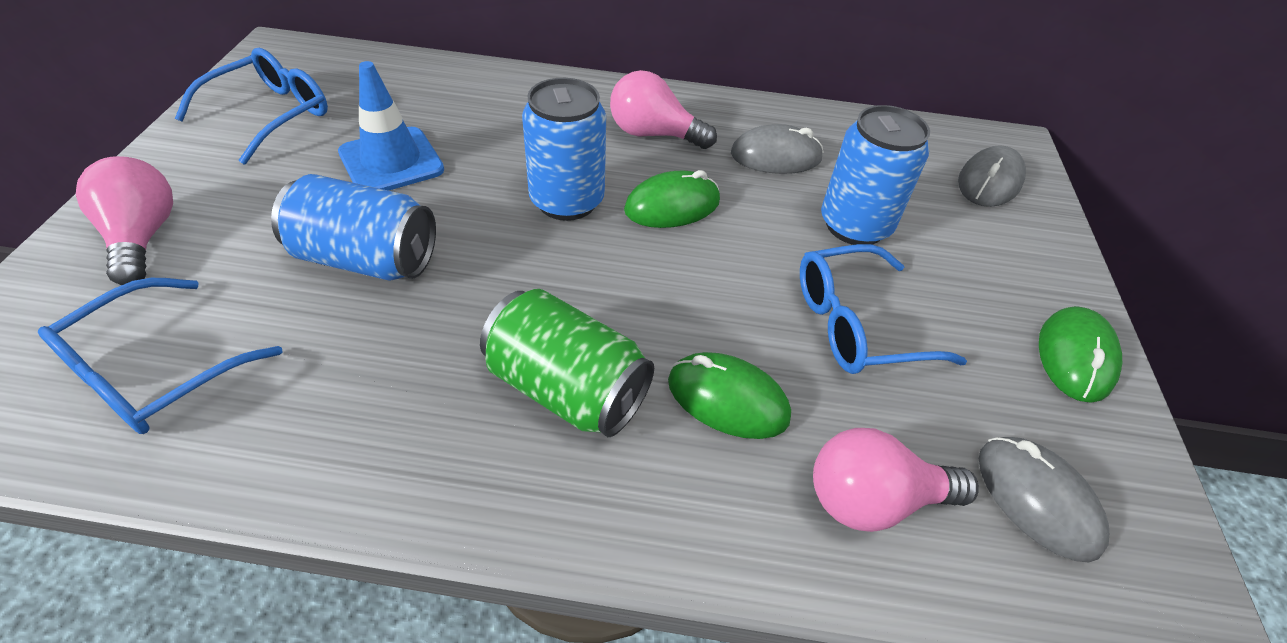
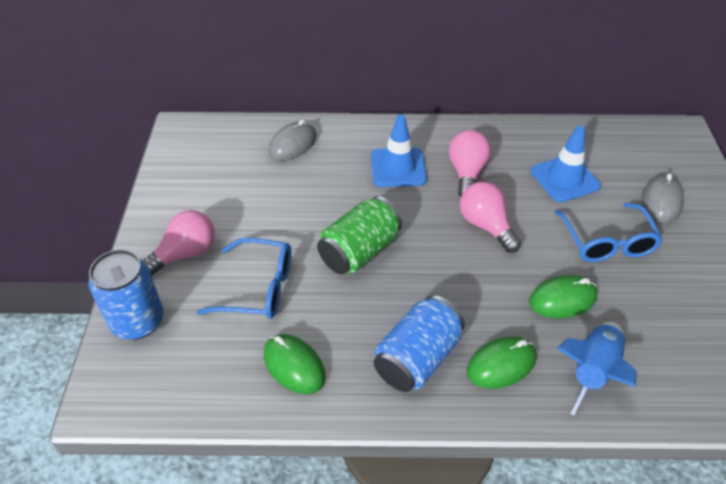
blue can: [271,174,436,281] [522,78,606,221] [821,105,930,245] = 3 -> [89,249,164,340] [374,295,465,392] = 2
blue glasses: [38,278,283,434] [175,48,328,165] [800,244,967,374] = 3 -> [197,238,291,319] [555,203,663,262] = 2
blue rocket: none = 0 -> [557,322,637,415] = 1
blue traffic cone: [338,61,444,191] = 1 -> [371,114,427,187] [531,125,601,202] = 2
grey mouse: [731,124,824,174] [958,145,1026,207] [979,437,1109,563] = 3 -> [268,120,317,161] [642,173,684,223] = 2

